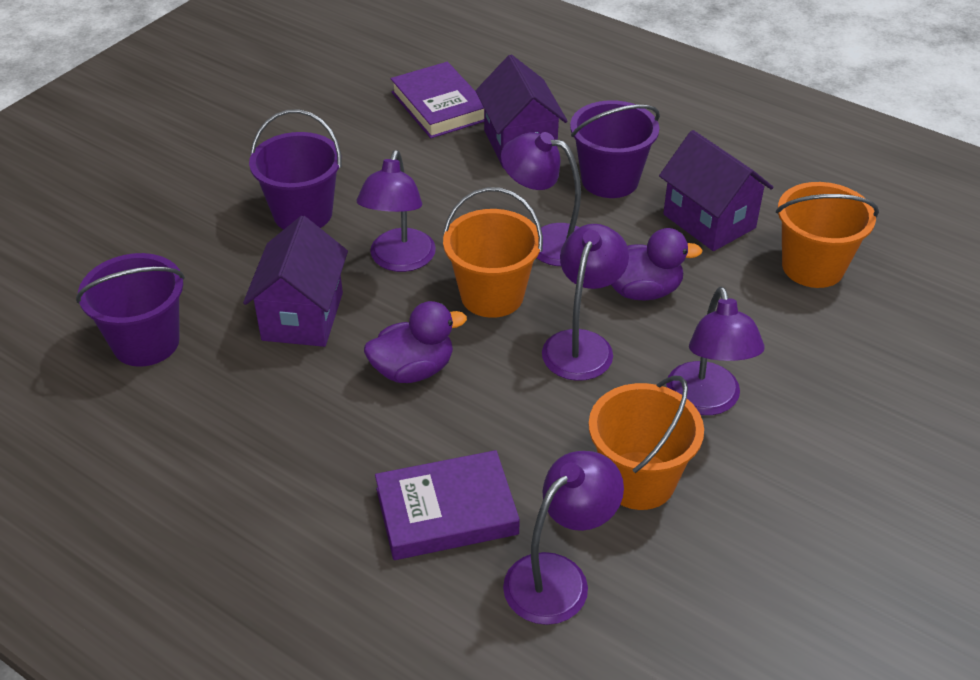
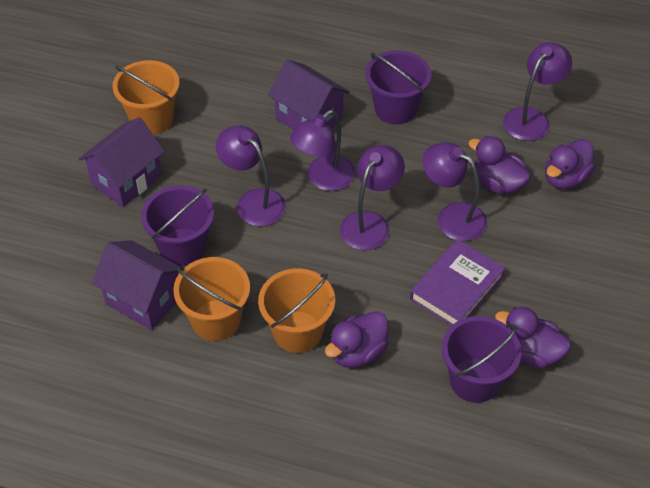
purple book: [375,450,520,560] [391,62,484,138] = 2 -> [410,239,505,326] = 1
purple duck: [364,301,467,383] [611,228,703,300] = 2 -> [325,311,389,368] [468,136,531,194] [495,307,571,368] [545,139,595,189] = 4

